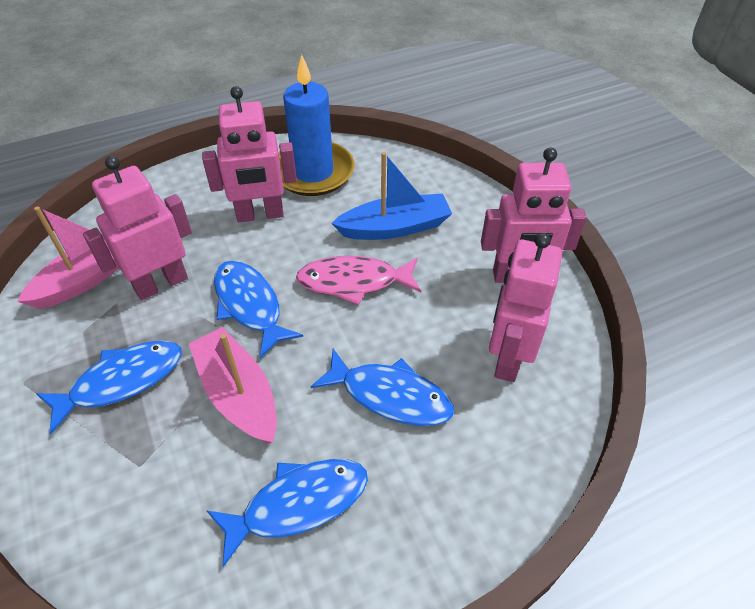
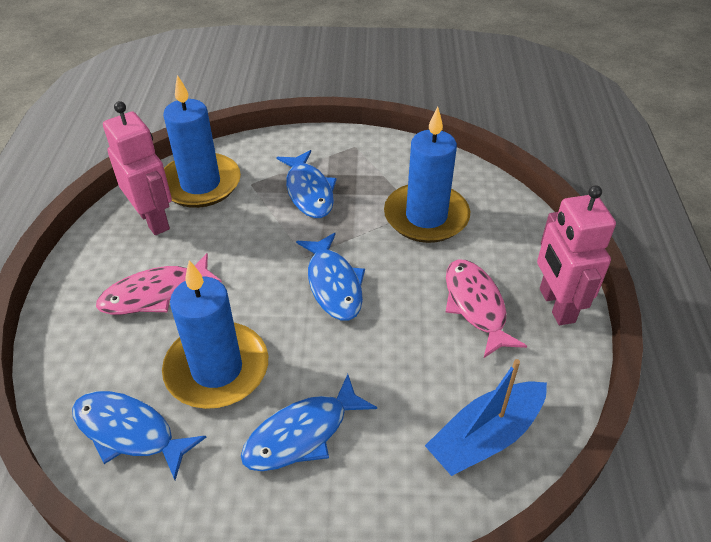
blue candle: [278,55,355,196] = 1 -> [162,260,268,409] [163,75,241,208] [384,107,470,243] = 3
pink boat: [17,206,119,309] [189,327,277,443] = 2 -> none = 0
pink fish: [296,256,421,305] = 1 -> [96,253,222,315] [446,260,527,358] = 2
pink robot: [83,156,192,300] [202,86,297,222] [481,148,587,283] [489,233,562,382] = 4 -> [103,101,172,235] [537,185,616,325] = 2

